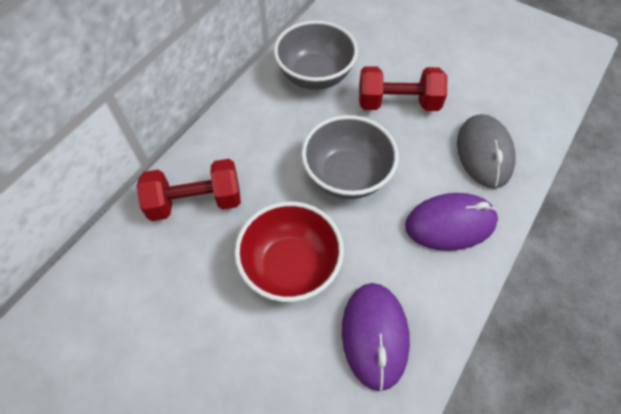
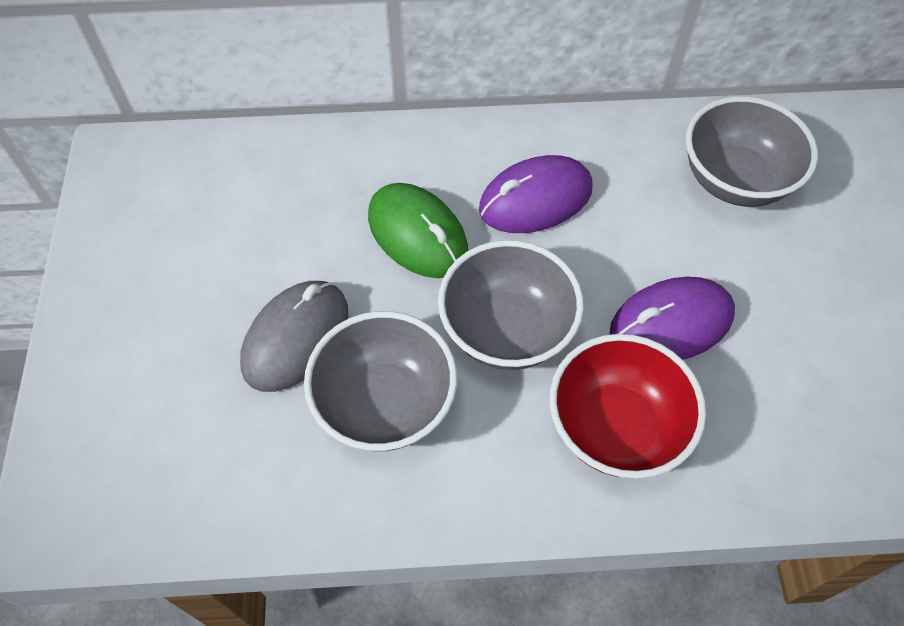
green mouse: none = 0 -> [368,183,468,278] = 1
grey bowl: [274,20,358,90] [301,115,399,199] = 2 -> [304,311,457,451] [438,240,584,370] [686,96,818,207] = 3
red dumbbell: [136,159,241,221] [359,66,448,111] = 2 -> none = 0

